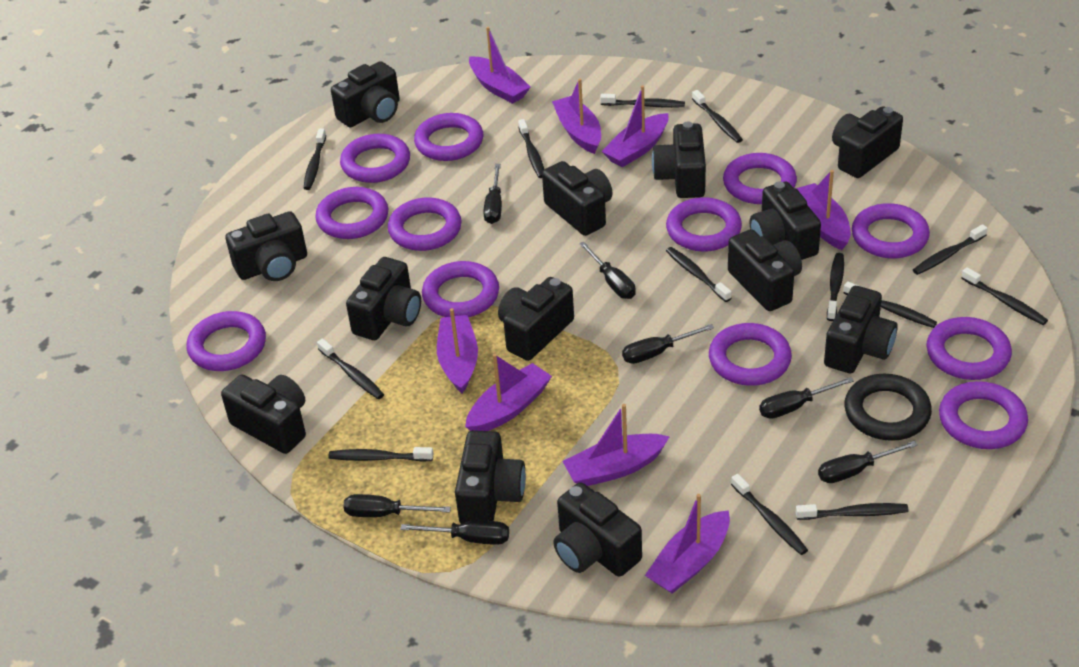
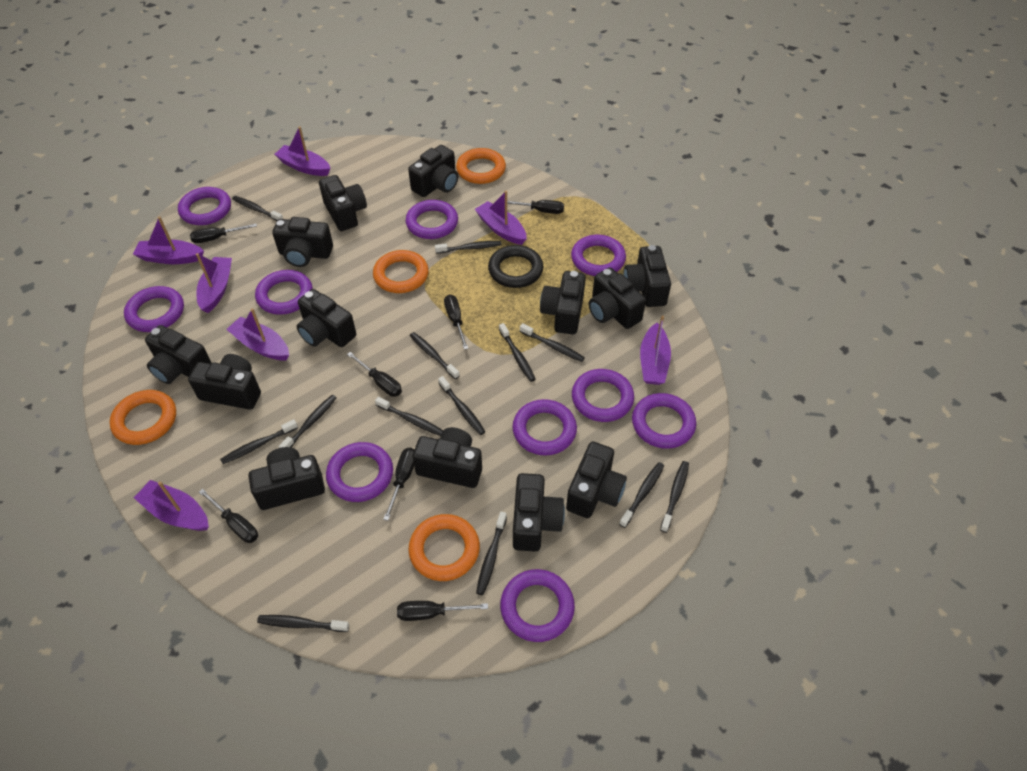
orange ring: none = 0 -> [109,390,176,445] [373,250,429,293] [408,514,480,581] [456,148,506,184] = 4
purple boat: [437,308,478,393] [465,354,552,431] [469,27,530,104] [552,79,601,154] [562,404,669,486] [601,85,669,167] [645,494,730,594] [796,170,851,250] = 8 -> [133,216,204,264] [134,480,209,531] [196,253,232,313] [226,308,289,360] [274,126,331,176] [475,191,526,245] [640,316,671,385] = 7
purple ring: [187,311,266,371] [315,187,388,239] [340,134,410,183] [388,197,462,251] [414,113,483,161] [422,261,499,317] [666,197,742,252] [709,323,792,386] [723,153,797,204] [852,203,930,258] [926,317,1012,380] [939,381,1028,449] = 12 -> [124,286,184,332] [178,187,231,225] [255,270,313,315] [326,442,393,502] [405,200,458,239] [500,569,575,642] [512,399,577,456] [571,235,626,276] [572,369,634,422] [632,393,696,449] = 10

